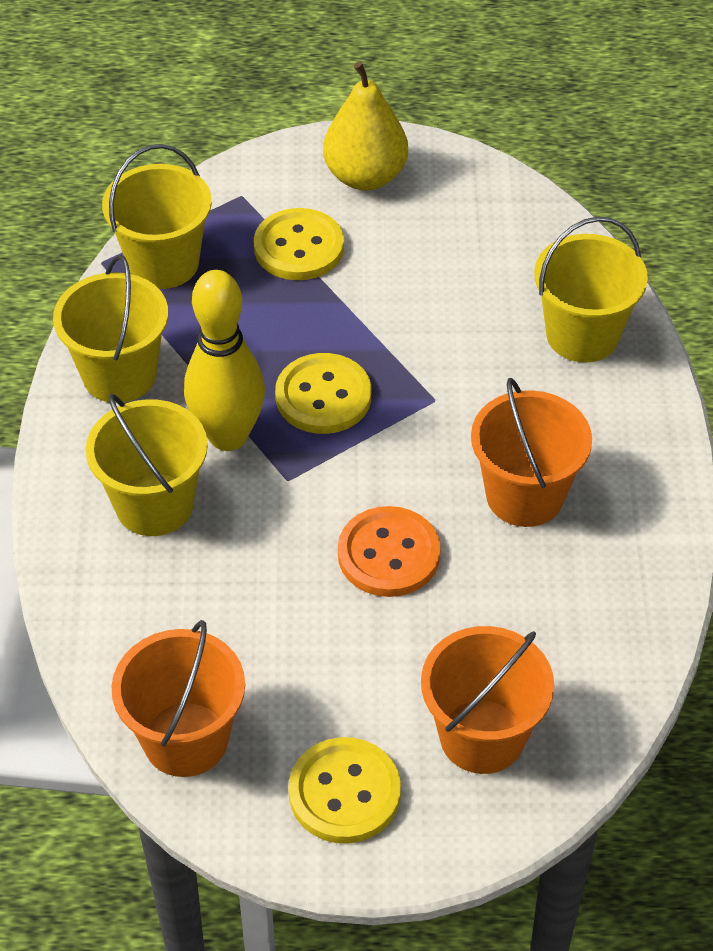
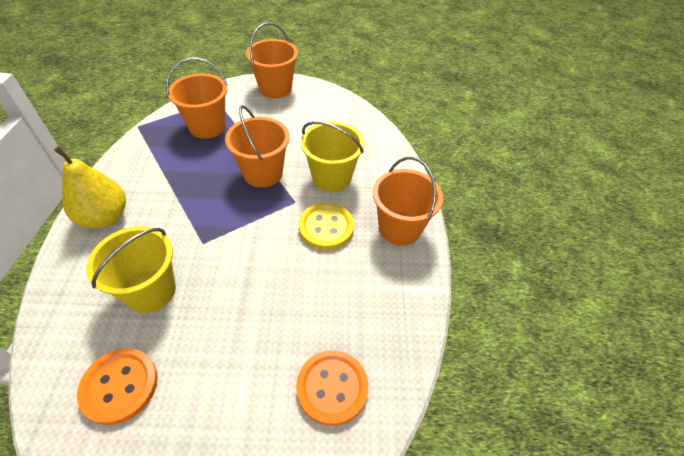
orange bucket: [112,620,245,777] [421,626,554,774] [471,378,592,527] = 3 -> [166,57,228,139] [225,105,290,188] [246,22,298,98] [373,157,443,246] = 4
orange button: [338,506,441,597] = 1 -> [77,348,158,425] [296,350,368,426] = 2
yellow bowling pin: [184,270,265,451] = 1 -> none = 0
yellow bucket: [53,255,168,403] [86,394,208,536] [102,144,212,289] [534,216,648,362] = 4 -> [86,226,176,313] [301,121,365,192] = 2
yellow button: [254,208,344,280] [275,353,371,434] [288,737,401,844] = 3 -> [299,203,354,250] = 1

